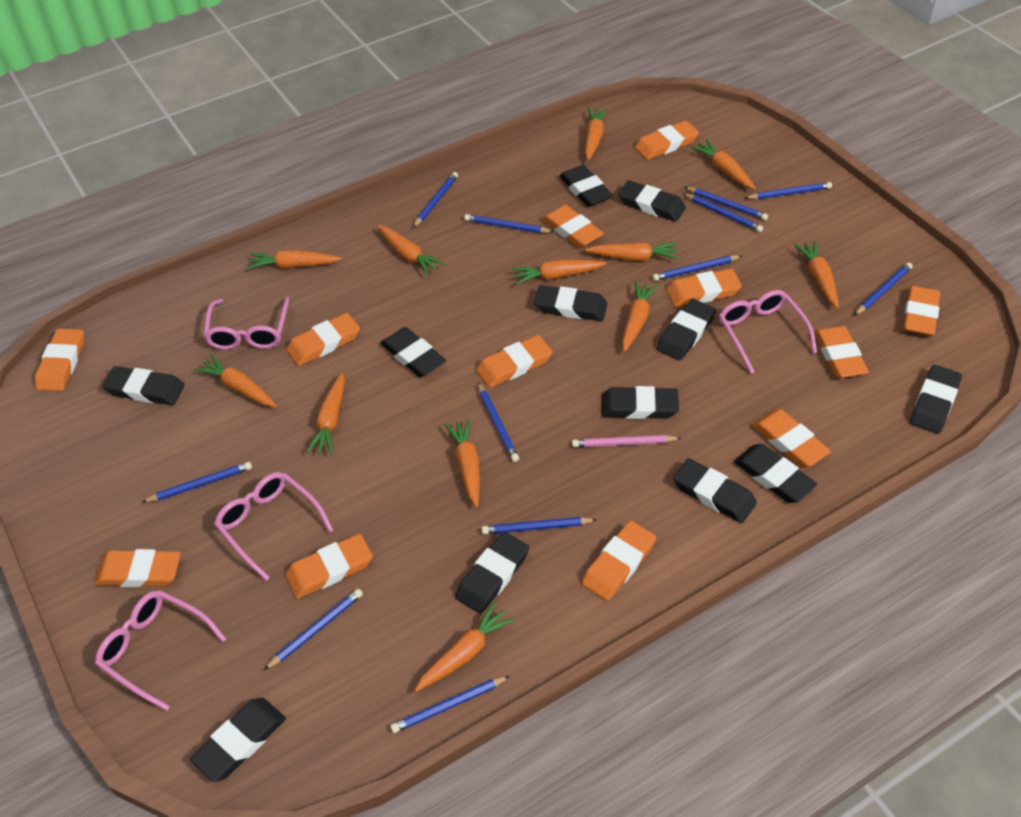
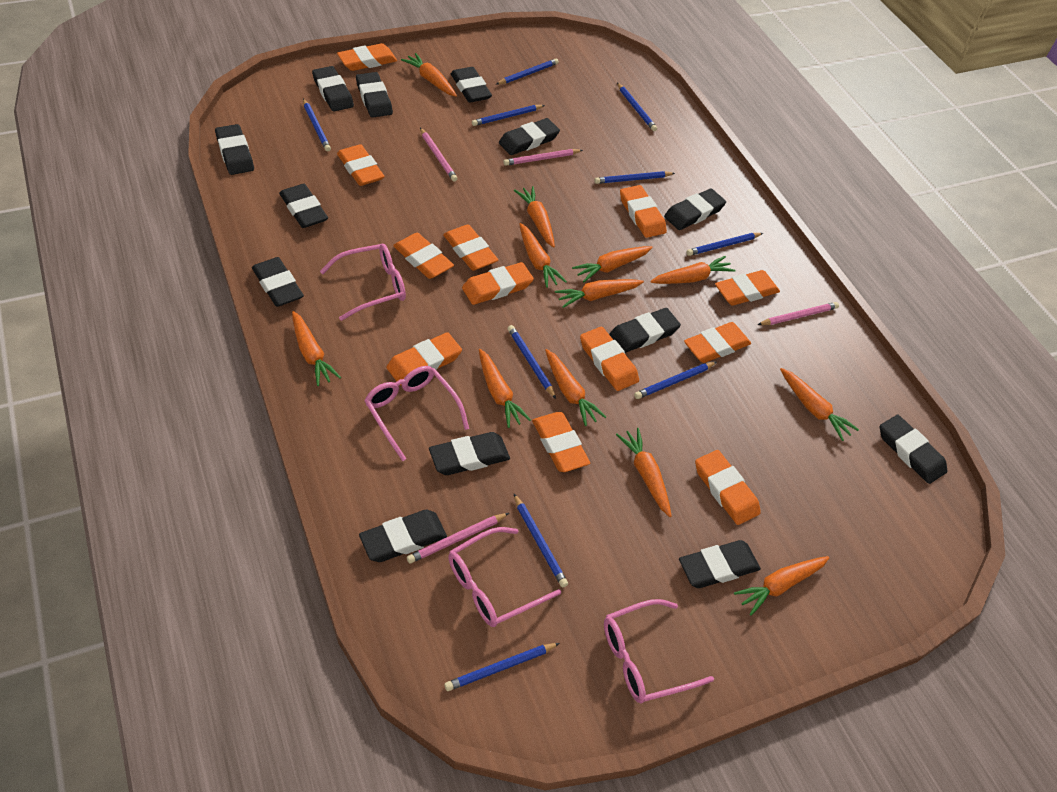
black eraser: [102,366,185,405] [190,698,286,782] [380,327,446,377] [455,532,529,614] [534,285,608,321] [559,165,613,207] [601,386,679,419] [618,180,686,222] [656,299,716,360] [673,458,757,523] [734,444,817,503] [910,365,962,434] = 12 -> [215,124,254,175] [252,257,304,307] [279,184,328,228] [312,66,354,112] [356,72,393,118] [359,510,447,562] [429,432,510,475] [451,67,492,103] [499,118,560,155] [609,308,681,353] [664,188,726,230] [679,540,761,588] [880,415,947,484] = 13
blue pencil: [142,462,252,502] [264,589,363,670] [390,676,510,733] [413,172,458,228] [464,214,553,233] [478,383,519,462] [481,517,597,534] [653,255,742,281] [683,193,763,232] [685,187,768,220] [745,182,832,199] [854,263,913,316] = 12 -> [303,99,331,152] [444,643,560,691] [472,105,545,126] [496,58,559,85] [508,325,556,399] [514,494,568,587] [594,171,675,184] [617,83,657,131] [634,362,717,399] [686,233,763,256] = 10
pink pencil: [572,435,682,447] = 1 -> [407,513,509,564] [420,128,458,182] [504,149,583,166] [757,302,839,325] = 4

